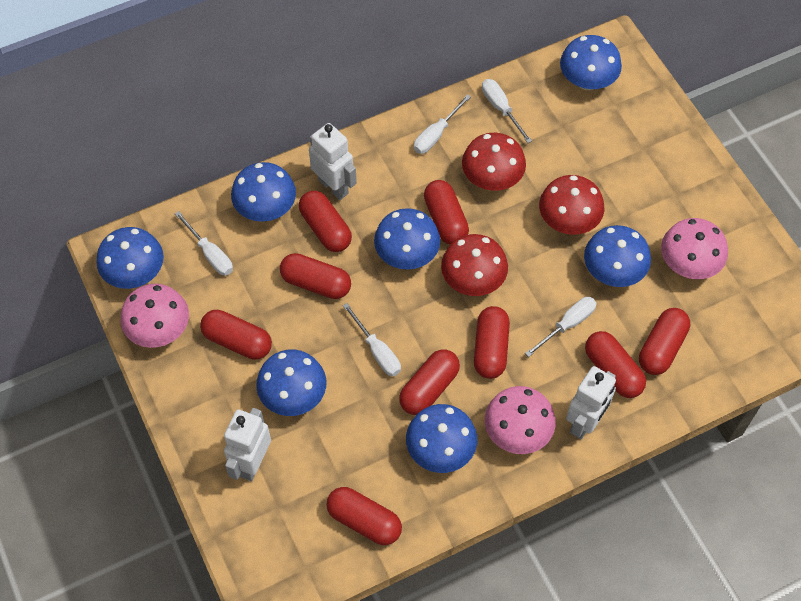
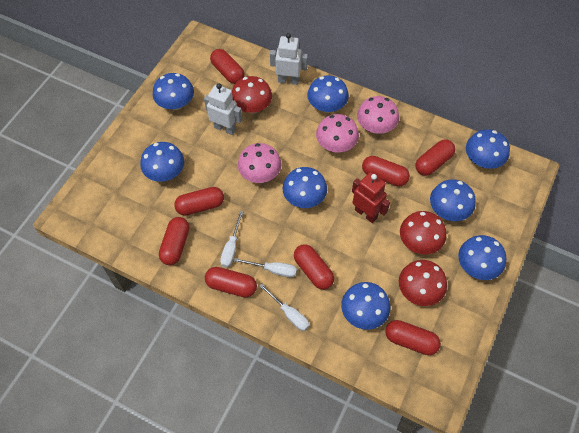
blue mushroom: [96,227,164,289] [231,162,296,222] [256,350,326,416] [374,208,440,270] [406,404,477,473] [560,35,622,90] [584,225,651,287] = 7 -> [140,142,184,182] [153,73,194,110] [282,167,327,208] [307,75,349,113] [341,282,390,330] [430,179,476,221] [458,235,507,280] [466,129,510,169] = 8
red capsule: [200,310,272,359] [280,253,351,299] [299,191,352,252] [326,487,402,545] [399,349,460,415] [424,180,469,245] [474,306,510,379] [585,331,646,398] [639,308,690,375] = 9 -> [159,217,189,265] [174,187,224,216] [205,267,257,297] [210,49,244,84] [294,244,334,290] [362,156,410,187] [385,320,441,355] [415,139,455,176] = 8
red robot: none = 0 -> [352,172,390,223] = 1
white robot: [224,408,271,481] [309,123,357,200] [566,366,616,439] = 3 -> [204,83,242,135] [270,33,308,85] = 2
white screwdriver: [175,211,233,276] [343,303,401,376] [414,94,471,154] [482,79,532,143] [525,297,597,357] = 5 -> [220,211,243,267] [234,258,297,278] [259,283,309,331] = 3

